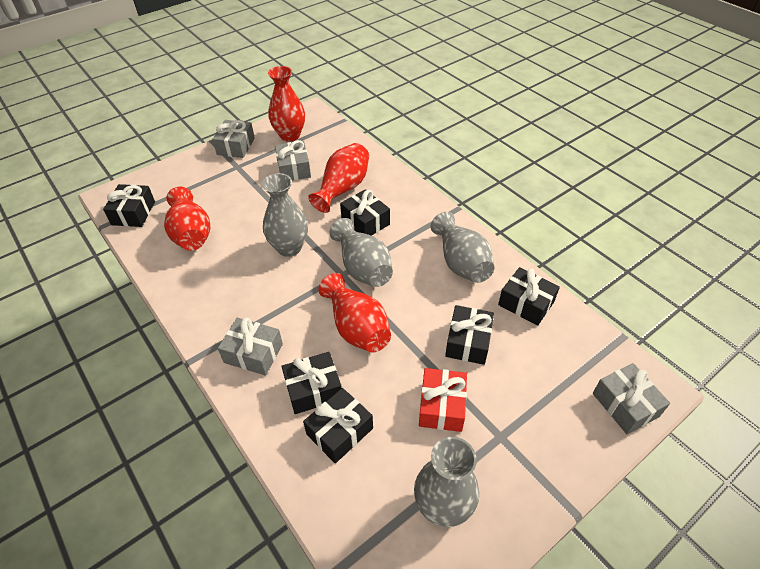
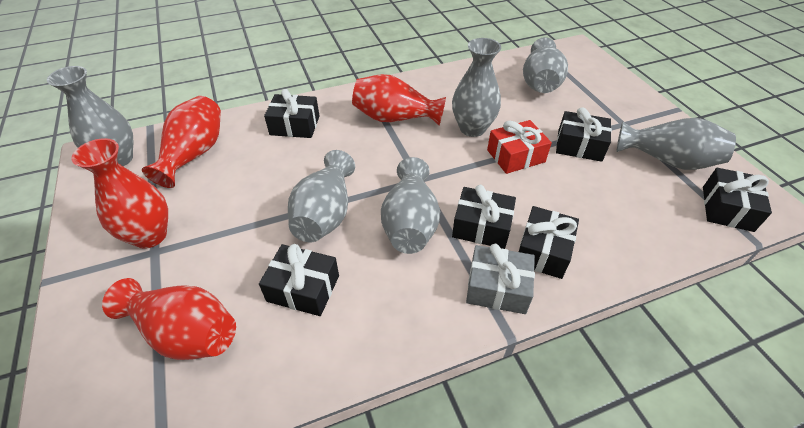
grey gift: [212,120,255,158] [218,318,283,376] [275,140,311,180] [593,363,670,434] = 4 -> [466,244,535,314] = 1
grey vase: [262,173,308,257] [330,218,393,287] [414,437,479,527] [431,212,494,283] = 4 -> [47,66,133,166] [288,150,355,242] [381,157,440,254] [452,38,501,137] [523,37,568,93] [616,118,736,170] = 6

